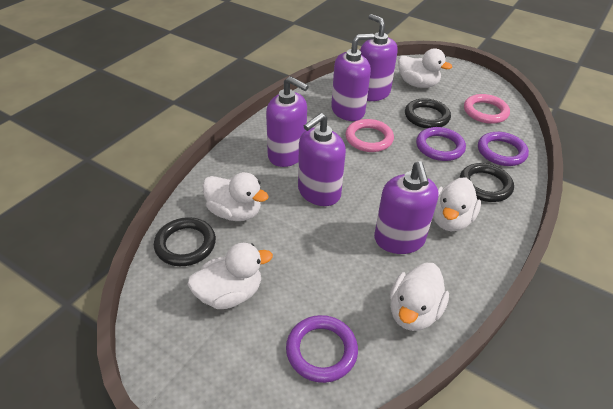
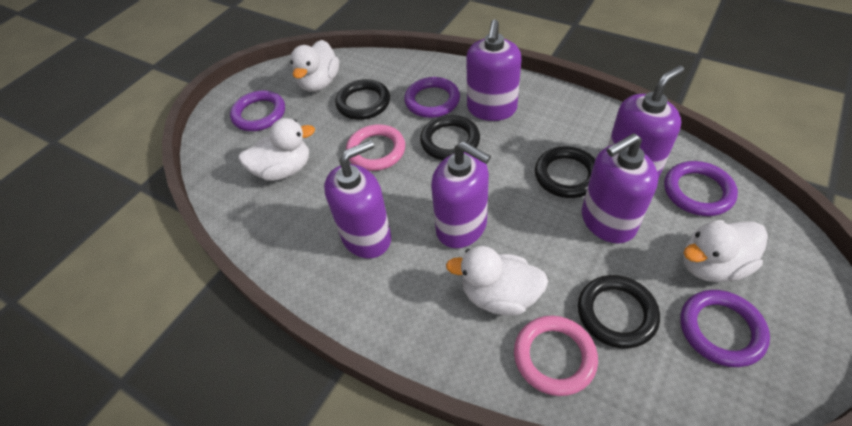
black ring: [154,217,216,266] [405,98,451,129] [460,163,514,202] = 3 -> [335,79,390,120] [420,115,480,160] [535,146,595,198] [578,275,660,349] = 4
purple ring: [286,315,358,383] [416,127,466,161] [478,132,529,166] = 3 -> [230,90,285,131] [404,77,460,118] [664,161,738,216] [680,290,770,367] = 4
white duck: [187,243,273,309] [203,172,269,221] [390,263,449,331] [398,48,452,88] [433,178,481,231] = 5 -> [238,118,315,181] [290,40,339,92] [446,246,548,316] [683,220,768,282] = 4

